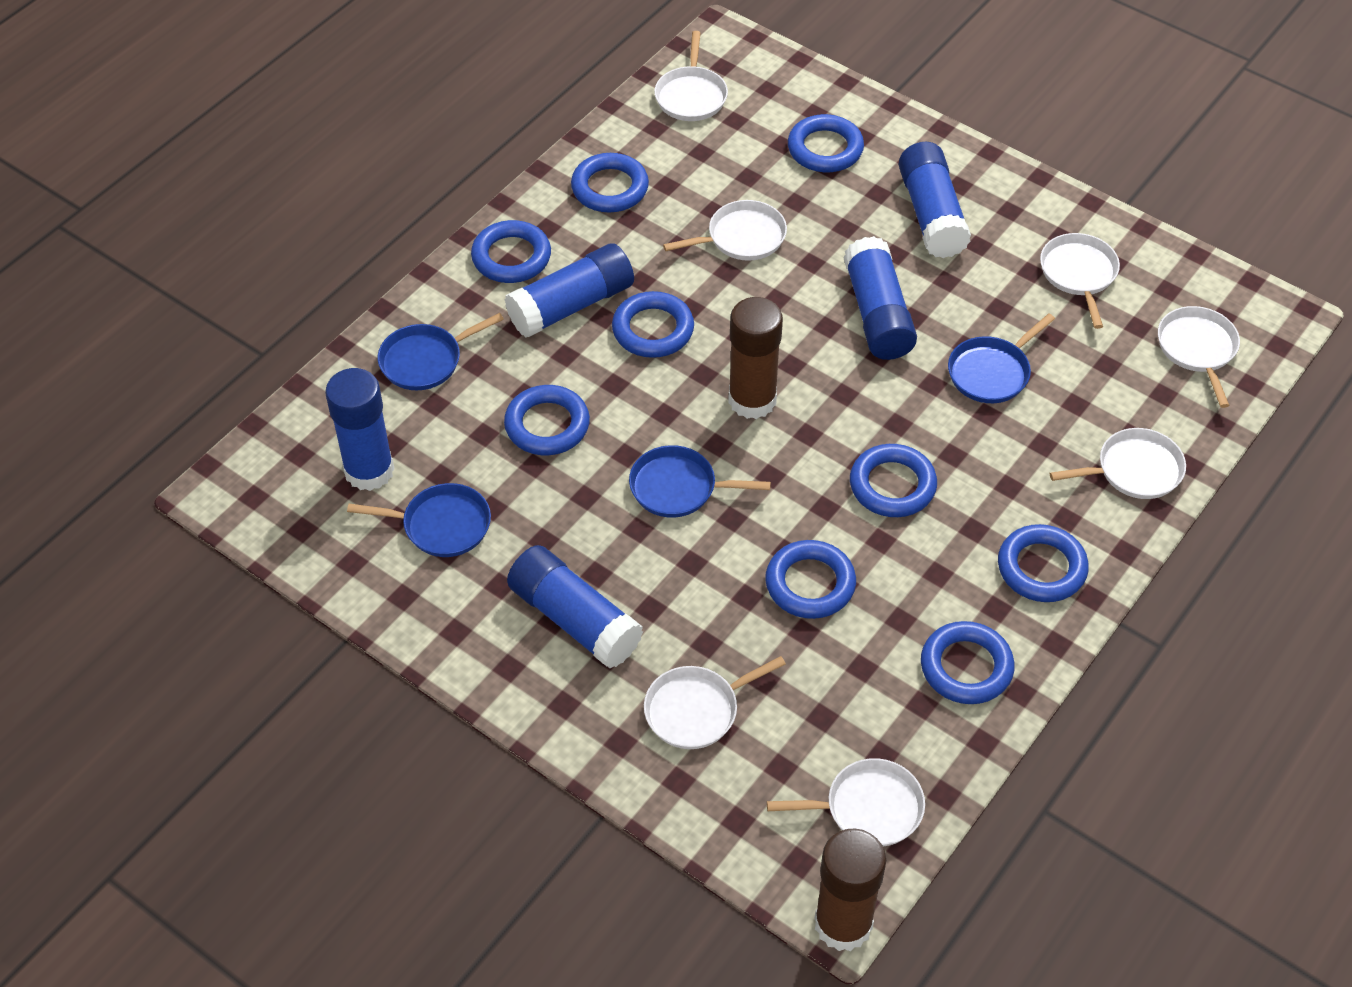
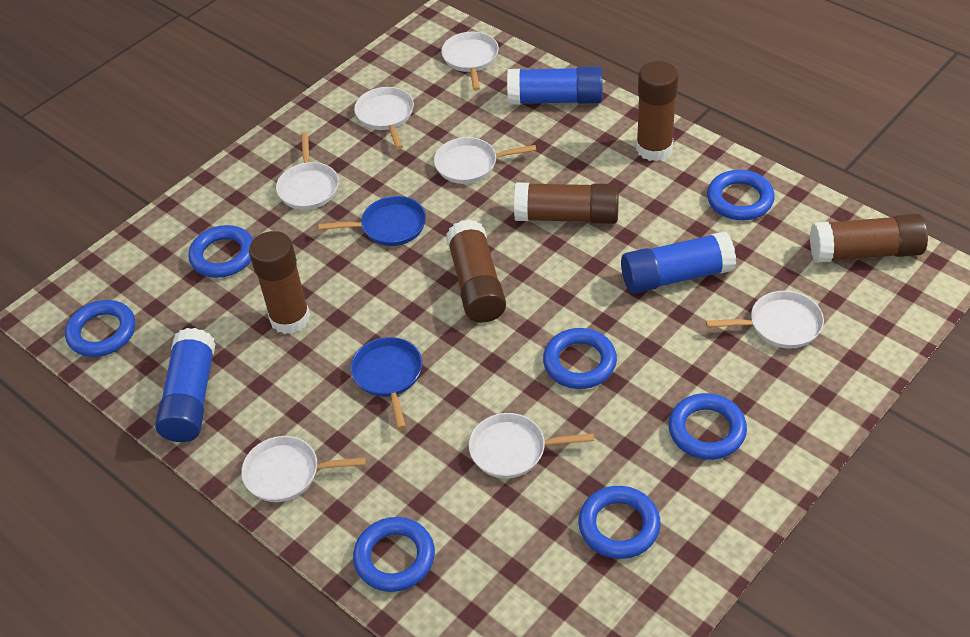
blue glue stick: [325,368,395,491] [504,243,634,337] [507,545,643,669] [843,236,917,360] [899,142,971,258] = 5 -> [155,328,216,442] [507,66,602,105] [621,231,736,294] = 3
blue pan: [347,483,491,557] [378,313,504,390] [629,445,771,518] [948,314,1055,403] = 4 -> [319,196,426,246] [351,337,422,429] = 2
blue ring: [471,220,551,283] [504,385,590,455] [571,153,649,212] [612,291,694,358] [765,540,856,619] [788,114,864,172] [850,444,937,517] [921,621,1015,704] [998,524,1089,602] = 9 -> [65,300,135,357] [189,225,254,278] [353,517,435,592] [543,328,617,389] [579,486,661,559] [669,393,747,460] [707,170,775,220] = 7
brown glue stick: [728,297,783,419] [814,829,886,951] = 2 -> [249,231,310,334] [446,219,506,323] [514,182,619,224] [636,61,678,161] [810,214,928,263] = 5

